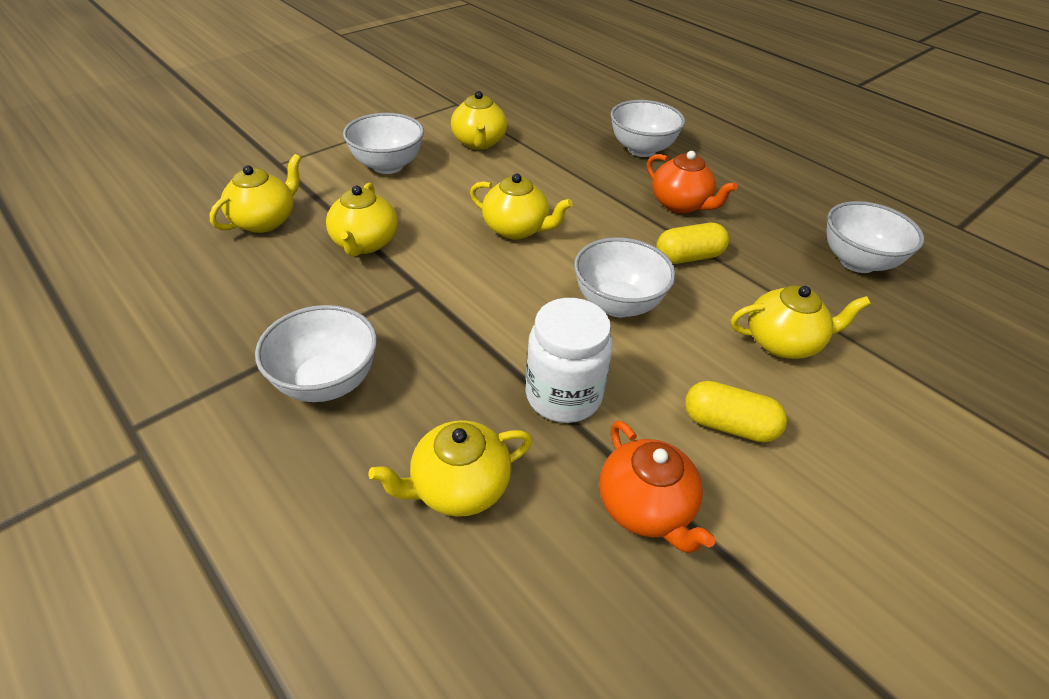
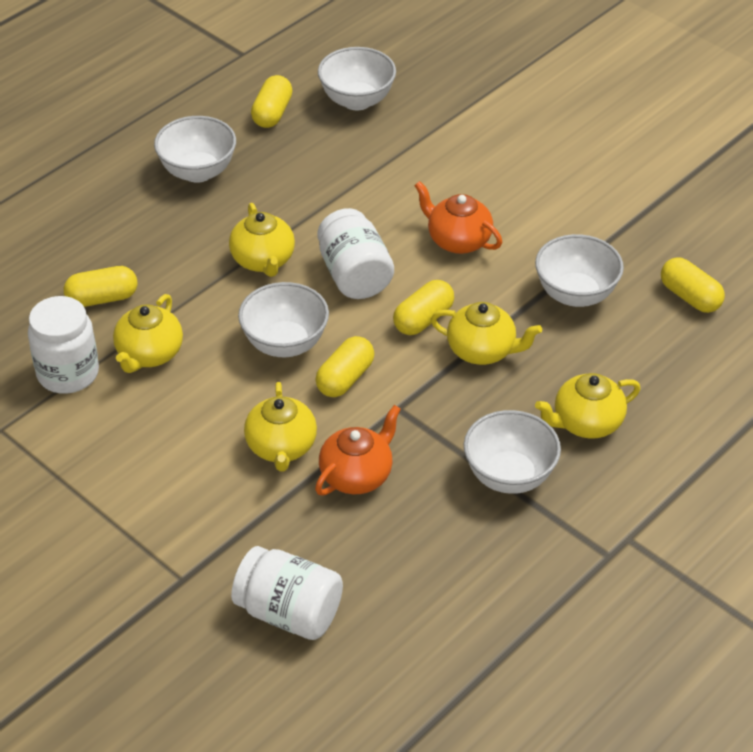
white jar: [525,298,613,423] = 1 -> [28,296,99,394] [231,546,343,640] [317,208,394,299] = 3
yellow capsule: [656,223,729,264] [685,381,787,443] = 2 -> [64,266,137,307] [251,75,293,128] [315,336,374,397] [393,280,454,335] [661,257,725,313] = 5
yellow teapot: [209,154,301,233] [326,183,398,256] [368,420,532,517] [451,91,507,150] [470,173,573,240] [731,285,871,359] = 6 -> [113,294,183,373] [229,203,295,277] [244,382,317,472] [431,302,542,365] [535,373,641,439] = 5

